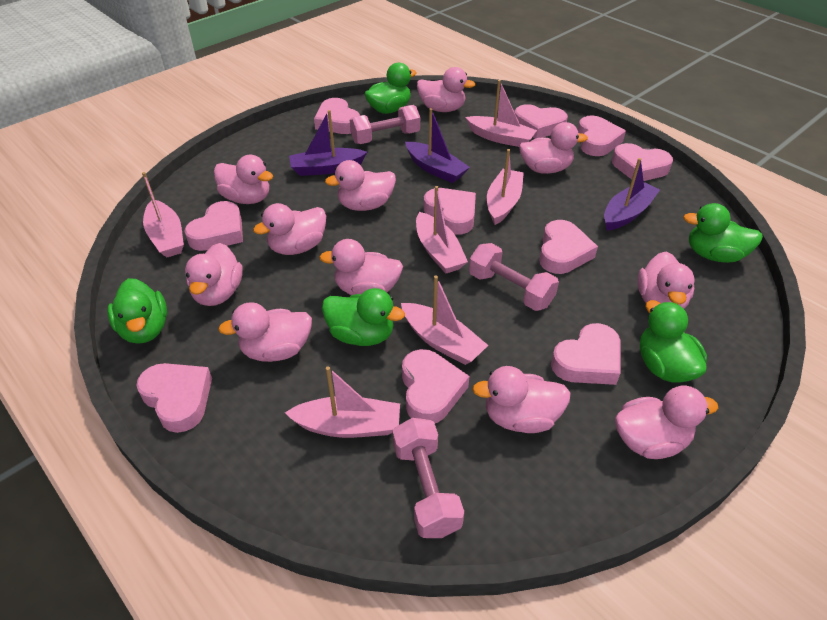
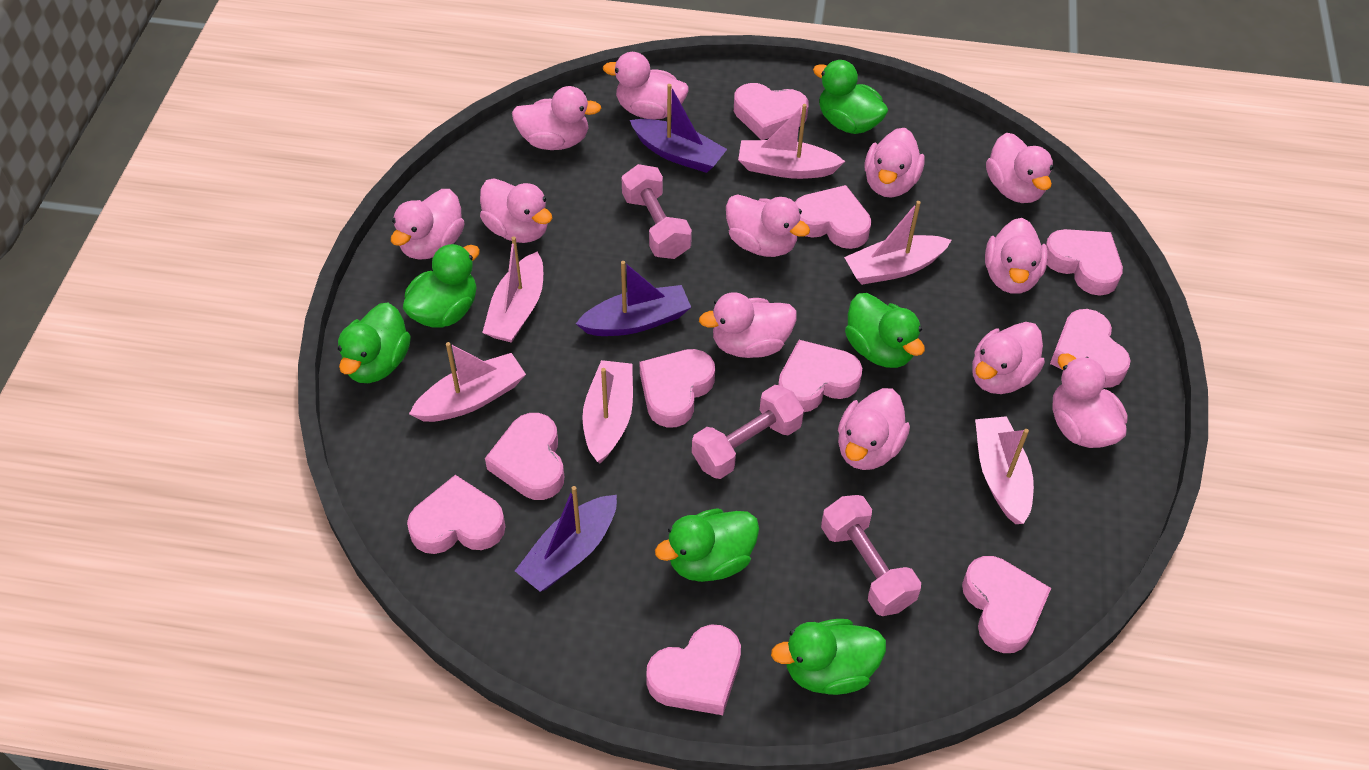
green duck: [107,278,167,344] [322,288,405,346] [365,63,417,114] [640,300,707,383] [683,203,763,263] = 5 -> [338,303,411,383] [403,244,480,328] [655,508,759,582] [771,619,886,695] [813,60,888,134] [845,293,925,368] = 6
pink duck: [185,243,243,306] [214,155,273,204] [218,302,312,362] [253,203,326,255] [319,239,403,295] [325,160,396,211] [417,67,475,112] [472,366,571,433] [519,122,588,174] [615,386,718,459] [637,252,694,309] = 11 -> [391,189,464,260] [480,178,552,243] [512,86,601,150] [603,52,689,120] [699,292,797,358] [726,194,810,257] [838,388,910,470] [865,128,925,198] [972,322,1045,394] [985,218,1048,294] [986,133,1053,203] [1053,353,1127,448] = 12

